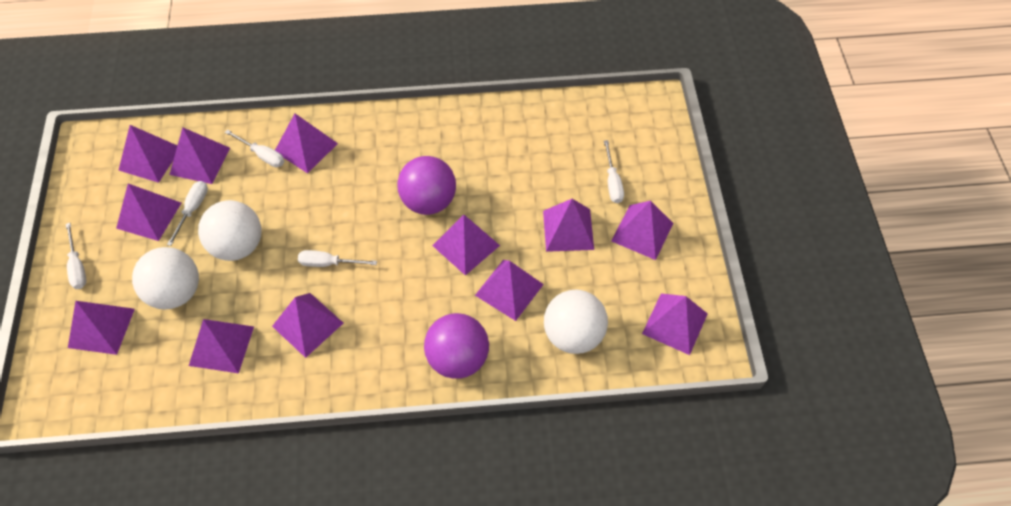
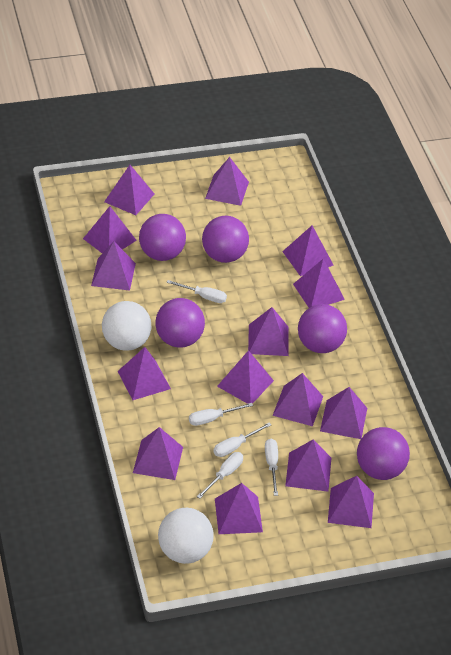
purple ball: [397,156,456,215] [424,313,489,379] = 2 -> [139,214,186,261] [155,298,205,348] [202,216,249,263] [298,304,347,353] [357,427,410,480] = 5
purple pyramid: [68,301,135,355] [116,184,181,241] [118,125,178,183] [169,128,230,184] [189,319,254,373] [272,293,343,358] [275,114,338,173] [432,215,500,275] [475,260,544,321] [543,199,594,252] [611,201,673,260] [642,293,708,355] = 12 -> [83,206,137,253] [91,241,136,291] [104,165,154,215] [118,347,171,400] [133,427,183,480] [205,157,249,206] [215,483,263,534] [217,350,274,404] [248,307,289,356] [272,373,323,426] [282,226,334,276] [285,439,331,492] [293,259,345,308] [320,387,367,439] [328,476,374,528] = 15
white ball: [132,247,199,310] [198,200,261,261] [544,289,608,354] = 3 -> [102,301,151,351] [158,508,214,564] = 2

